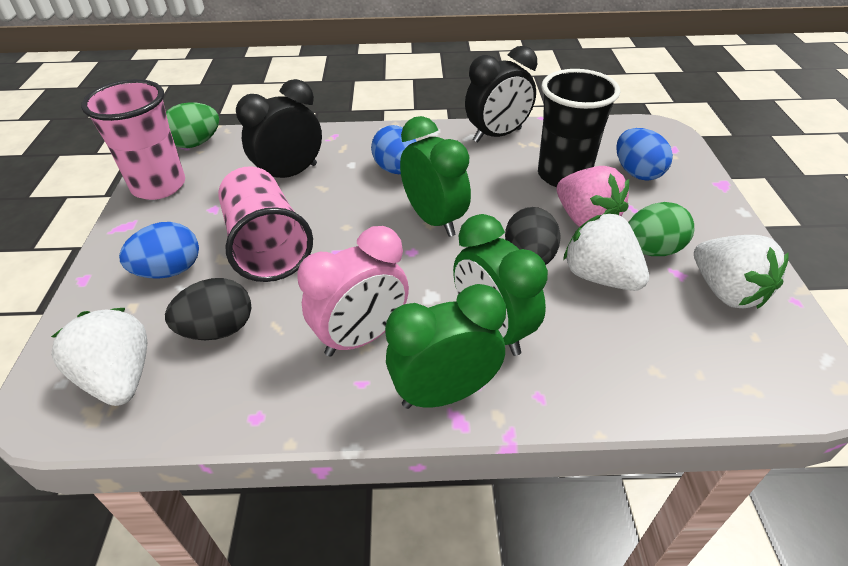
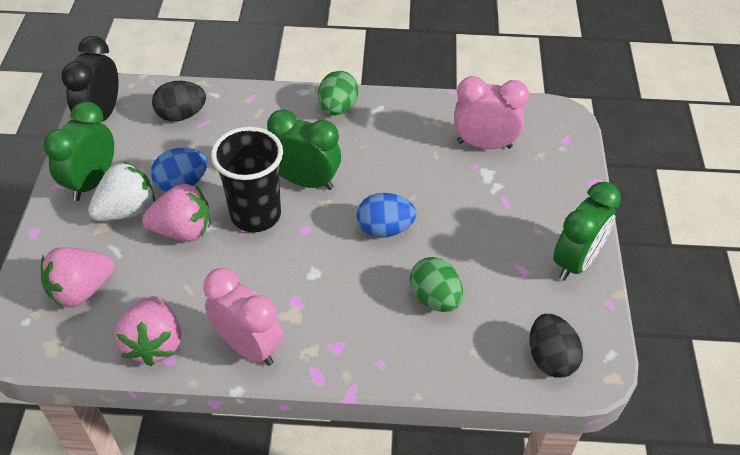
black clock: [236,79,322,178] [465,46,537,142] = 2 -> [61,36,118,122] = 1
blue egg: [119,222,199,279] [371,125,417,174] [616,128,673,181] = 3 -> [151,148,208,192] [357,193,416,238] = 2
pink clock: [297,226,409,357] = 1 -> [203,268,283,366] [454,76,529,149] = 2
pink cup: [81,79,185,200] [218,166,313,282] = 2 -> none = 0
pink strawberry: [557,166,629,227] = 1 -> [41,247,115,309] [115,296,181,366] [142,184,210,242] = 3
white strawberry: [51,308,147,406] [563,213,649,291] [694,235,789,309] = 3 -> [88,161,155,221] = 1

